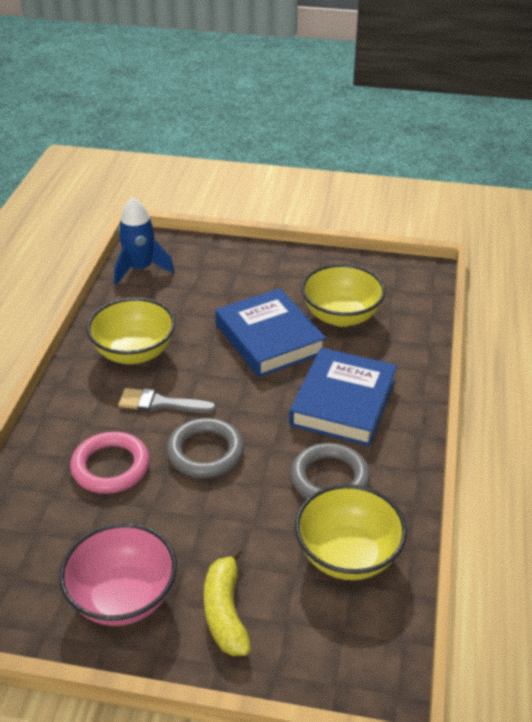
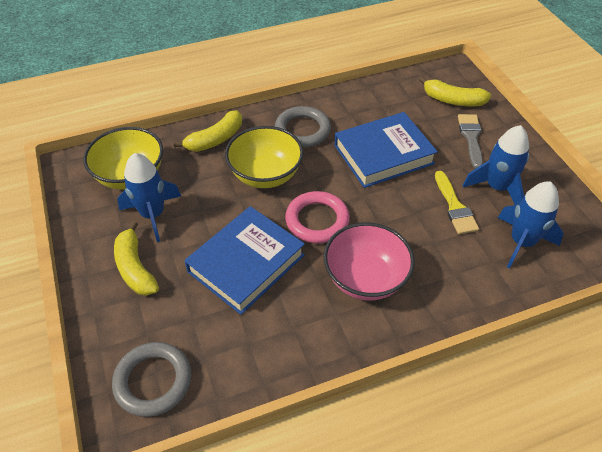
blue rocket: [114,197,174,285] = 1 -> [117,153,181,242] [463,125,529,205] [498,182,564,269] = 3
yellow banana: [204,547,251,656] = 1 -> [114,221,159,296] [174,110,242,152] [419,76,491,106] = 3
yellow bowl: [87,298,176,364] [295,484,407,580] [301,264,386,327] = 3 -> [83,127,163,190] [225,126,304,188] = 2
yellow brush: none = 0 -> [435,171,479,234] = 1

